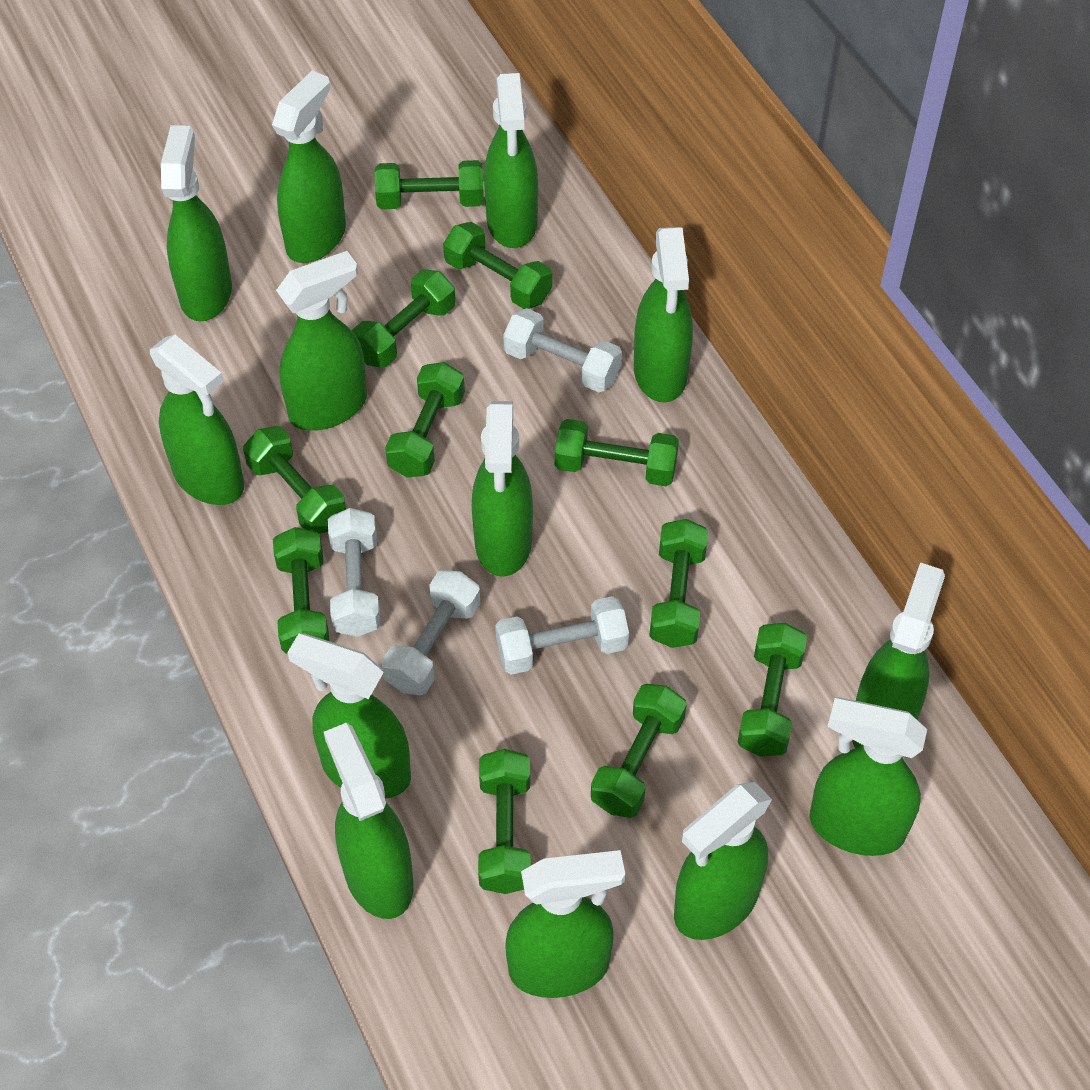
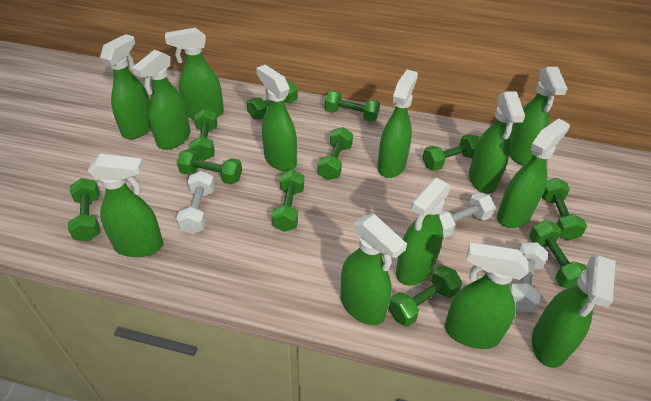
white dumbbell: [328,508,381,637] [382,570,480,695] [495,596,629,675] [503,308,622,392] = 4 -> [176,171,215,234] [438,193,495,238] [510,242,548,312] = 3

